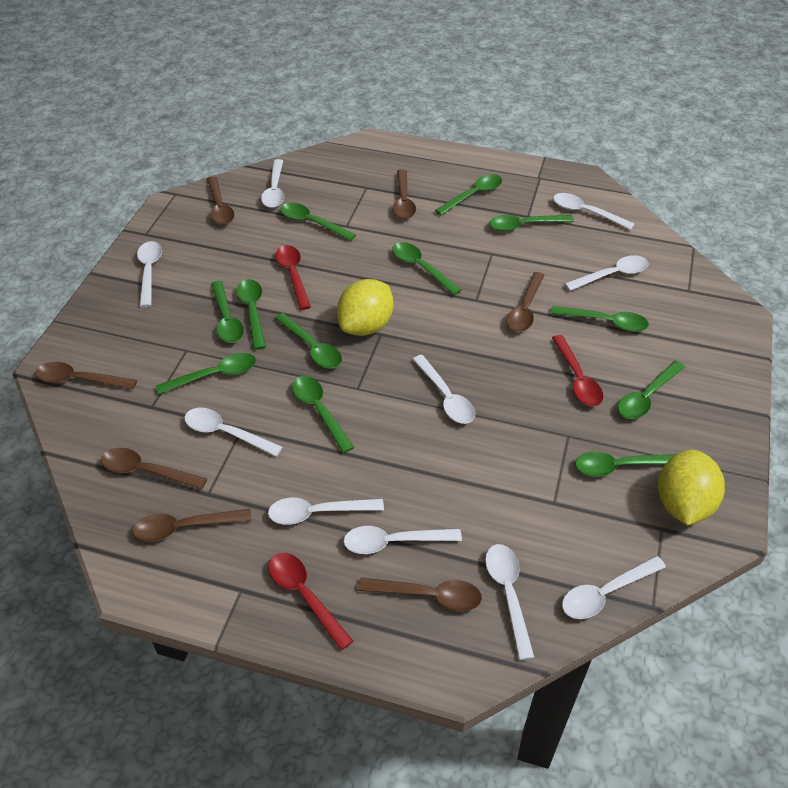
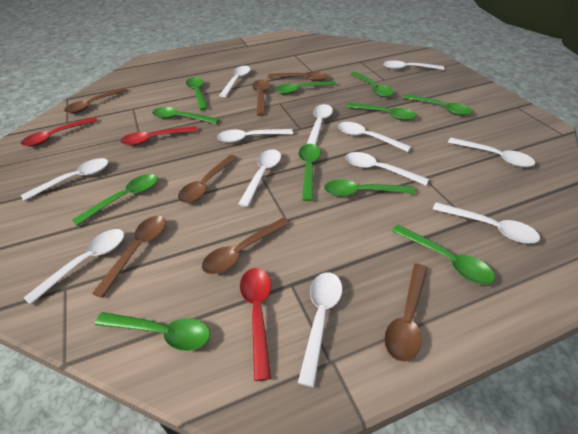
green spoon: [156,353,256,394] [211,281,244,343] [236,279,266,350] [275,313,342,368] [280,203,356,241] [292,376,354,453] [392,242,461,295] [435,174,502,215] [489,215,574,231] [551,306,649,332] [575,452,677,476] [618,361,685,419] = 12 -> [72,174,158,226] [95,312,210,351] [152,107,219,124] [186,77,208,110] [275,81,337,95] [298,144,321,201] [324,179,415,197] [346,103,416,121] [351,72,394,97] [392,225,495,285] [403,94,473,116] = 11
white spoon: [137,241,162,307] [184,408,283,457] [261,159,284,208] [268,498,384,525] [343,526,462,554] [412,355,475,424] [485,544,535,660] [553,193,634,230] [562,556,666,619] [565,255,648,291] = 10 -> [21,158,108,201] [23,229,124,305] [217,129,293,143] [219,66,251,97] [238,149,281,207] [298,272,342,387] [307,104,333,145] [338,122,411,152] [345,152,429,186] [383,60,444,70] [433,202,540,244] [448,138,535,167] = 12
yellow lemon: [337,279,394,336] [658,450,725,525] = 2 -> none = 0

